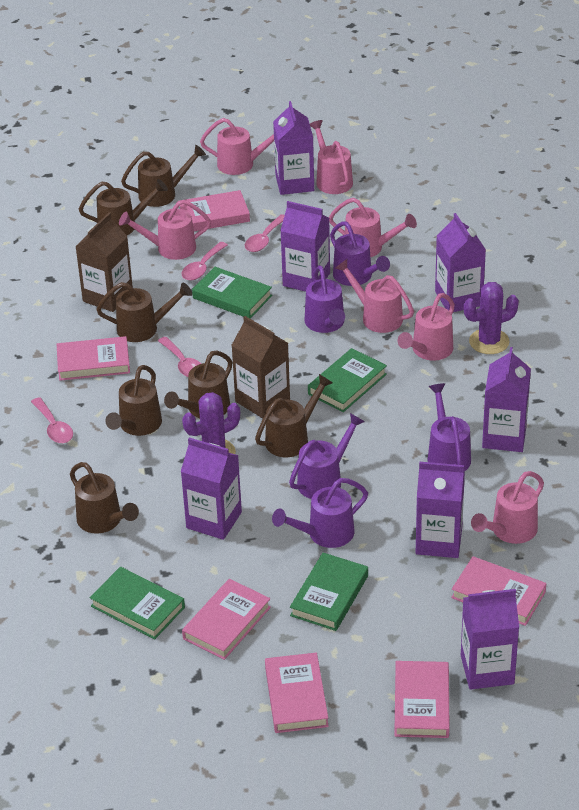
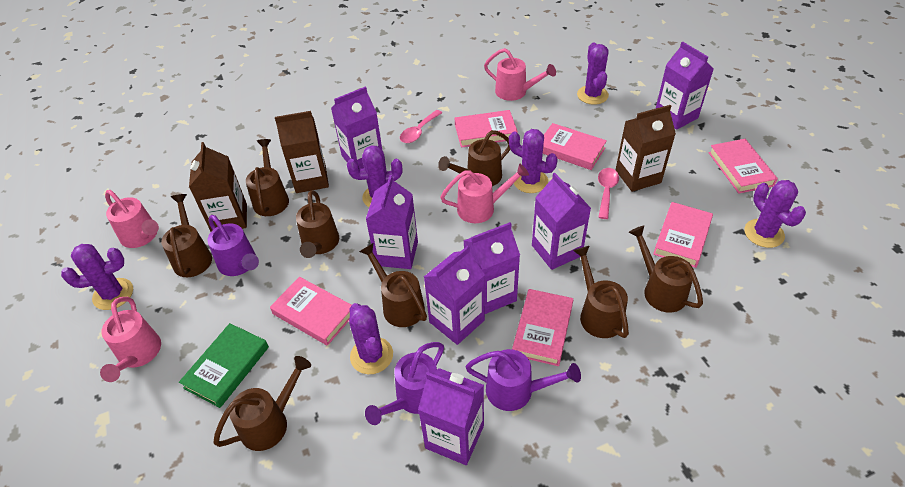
brown carton: [75,213,133,312] [231,316,290,418] = 2 -> [189,142,247,232] [275,111,329,193] [615,105,676,192] = 3
brown watering can: [70,462,139,533] [79,179,168,235] [96,282,192,342] [105,365,162,436] [121,145,206,207] [164,351,232,418] [255,374,333,457] = 7 -> [161,194,212,277] [213,356,311,451] [246,139,289,216] [296,190,339,258] [359,243,427,327] [438,130,511,186] [573,246,629,338] [629,225,703,312] = 8
green book: [90,567,185,639] [192,267,272,319] [290,553,368,631] [308,348,387,412] = 4 -> [179,323,269,408] = 1
pink spoon: [31,397,73,443] [158,337,201,377] [181,242,228,281] [245,214,285,252] = 4 -> [400,110,442,143] [598,168,619,219] = 2
pink watering can: [119,200,211,260] [200,118,274,175] [310,120,353,194] [329,198,417,257] [335,259,414,333] [398,293,455,361] [471,471,544,544] = 7 -> [100,297,161,382] [105,190,159,248] [440,164,529,223] [484,48,556,101] = 4
purple cactus: [182,392,240,454] [464,282,519,354] = 2 -> [61,244,133,310] [347,145,402,207] [349,303,393,374] [509,129,558,193] [577,43,609,105] [744,180,806,248] = 6
purple watering can: [272,478,368,548] [289,413,365,499] [304,265,345,333] [330,221,390,286] [428,383,471,471] = 5 -> [207,215,259,276] [365,342,444,425] [466,349,581,411] = 3

